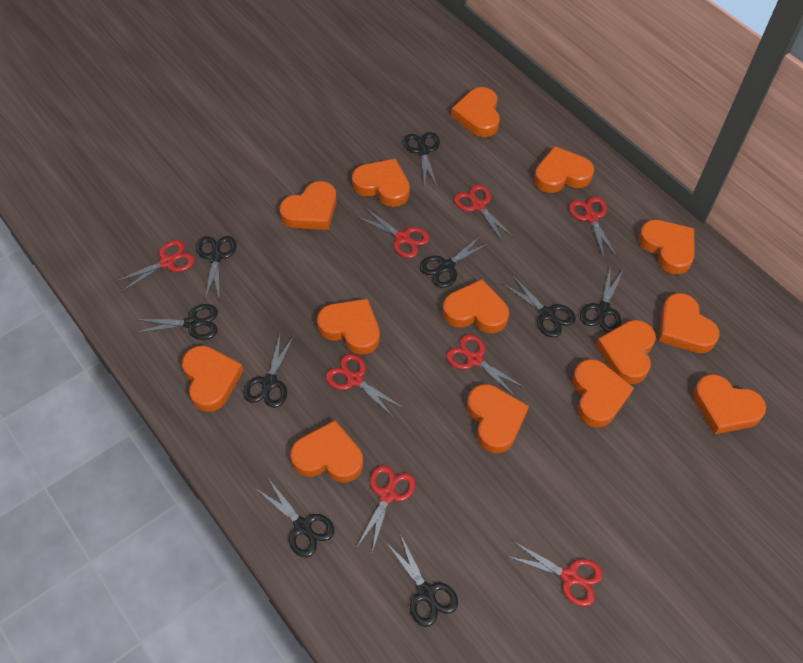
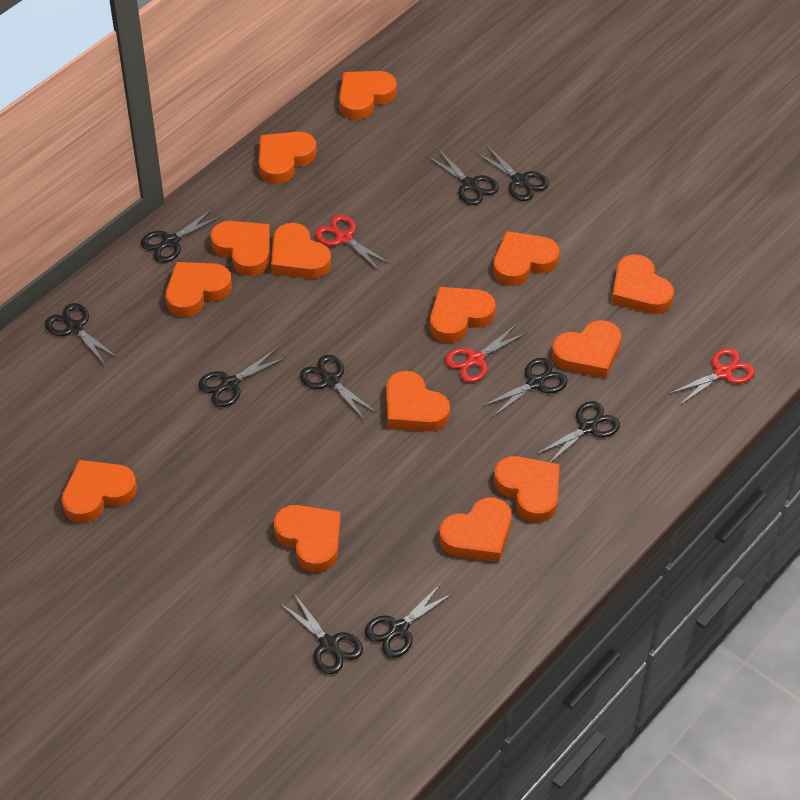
black scissors: [134,304,218,340] [196,236,236,299] [244,332,294,408] [255,478,334,557] [386,534,458,627] [403,132,440,189] [420,235,491,288] [503,275,576,338] [580,267,623,333] = 9 -> [45,303,118,366] [141,209,222,263] [198,349,286,407] [280,594,363,674] [300,355,377,421] [365,584,453,658] [427,149,499,205] [476,145,549,201] [483,358,568,417] [537,401,620,463] = 10
red scissors: [114,240,195,292] [326,354,403,418] [356,465,416,553] [357,208,430,258] [446,334,525,397] [454,184,514,242] [506,541,603,607] [569,197,617,258] = 8 -> [315,215,391,272] [445,324,528,383] [669,348,755,405] = 3

